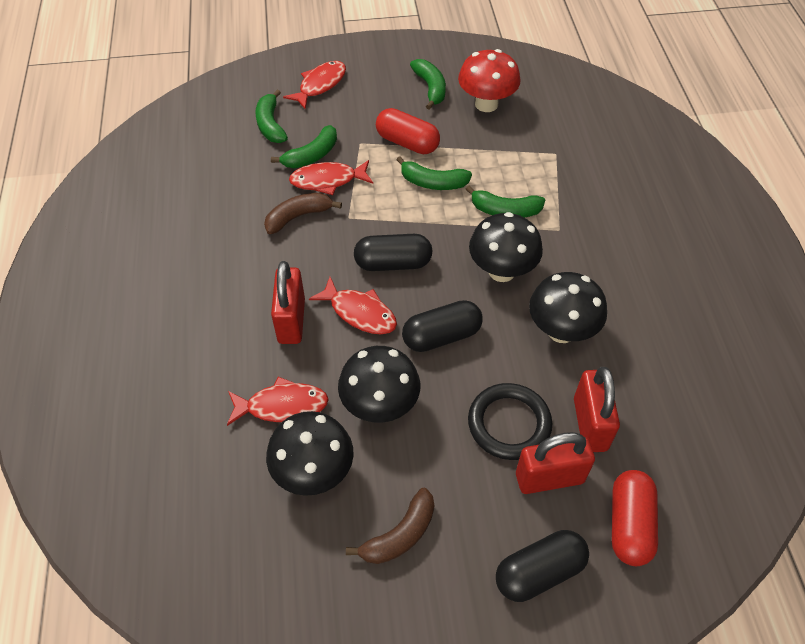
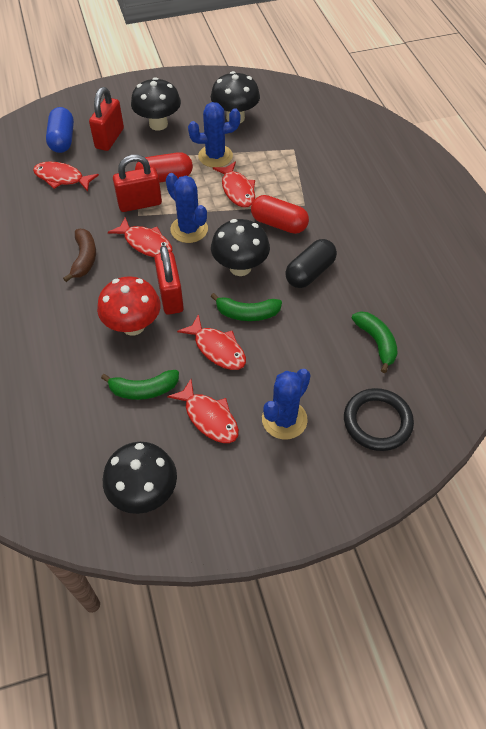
black capsule: [354,234,432,271] [402,300,483,352] [496,530,589,602] = 3 -> [285,239,337,288] = 1
blue cactus: none = 0 -> [166,173,208,243] [188,102,240,167] [262,369,311,439] = 3
blue capsule: none = 0 -> [46,107,74,153] = 1
brown banana: [264,193,342,234] [346,488,434,564] = 2 -> [63,229,96,282] = 1
green banana: [255,90,288,143] [271,125,337,168] [396,156,472,190] [410,59,446,110] [466,185,545,218] = 5 -> [101,370,179,400] [210,293,282,321] [351,311,398,373] = 3
red fish: [227,377,329,426] [283,61,346,110] [289,160,373,195] [309,277,397,334] = 4 -> [33,162,99,191] [108,217,172,257] [167,379,239,443] [177,314,246,370] [213,161,255,208] = 5

